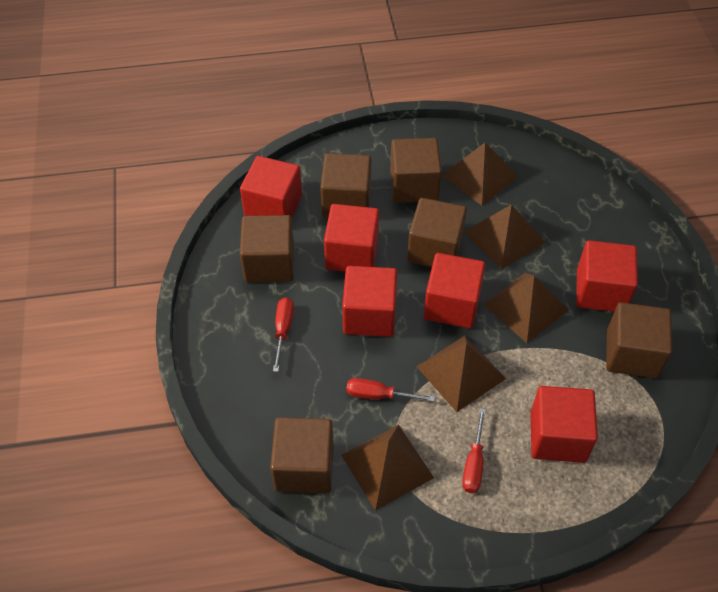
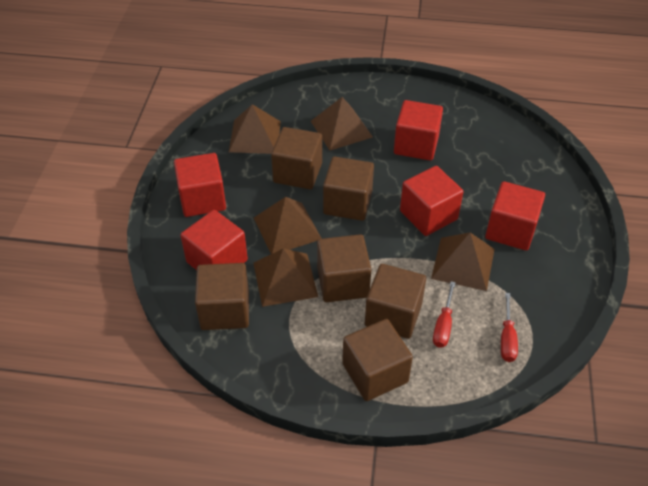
red cube: [240,156,302,218] [324,204,379,271] [342,266,397,337] [424,253,485,328] [530,386,598,463] [576,240,638,312] = 6 -> [174,153,226,217] [180,210,248,270] [394,100,443,161] [400,166,463,236] [485,181,545,251] = 5
red screwdriver: [273,297,294,372] [346,378,435,402] [462,408,486,493] = 3 -> [433,281,456,348] [501,293,518,362] = 2

